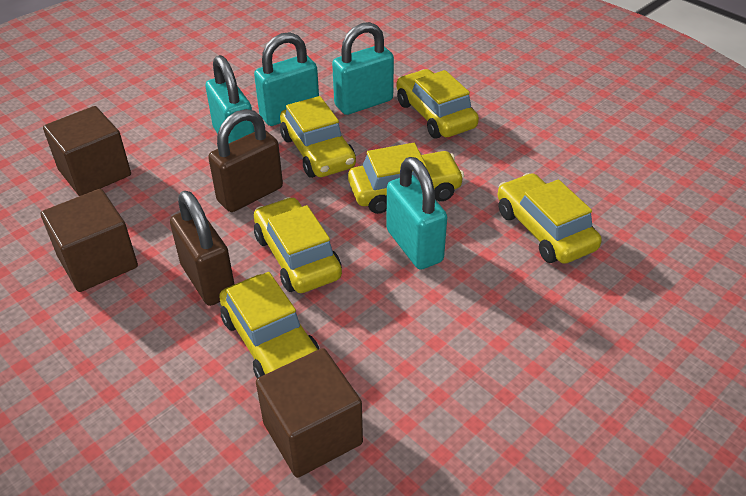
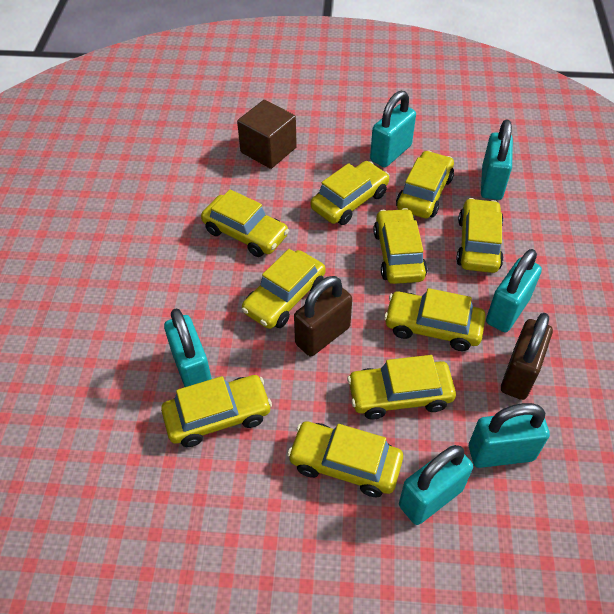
brown cube: [41,189,138,292] [43,106,131,196] [256,348,363,478] = 3 -> [237,100,297,169] = 1
turquoise padlock: [205,55,255,143] [254,32,319,126] [332,22,394,115] [387,157,447,270] = 4 -> [164,308,212,387] [370,91,416,167] [399,445,473,525] [469,403,550,468] [481,119,513,200] [486,249,542,332] = 6
yellow car: [219,272,320,378] [254,197,342,293] [280,96,356,178] [348,143,464,214] [396,69,479,138] [497,173,602,264] = 6 -> [161,375,272,447] [201,189,289,257] [242,249,326,329] [287,421,403,497] [311,161,390,225] [347,355,456,420] [373,208,427,284] [384,288,486,351] [396,151,454,218] [456,198,504,273] = 10

